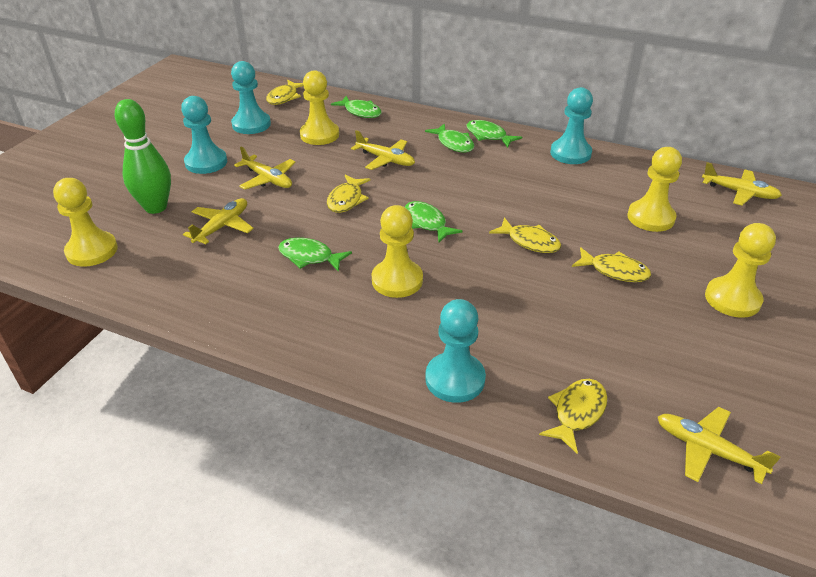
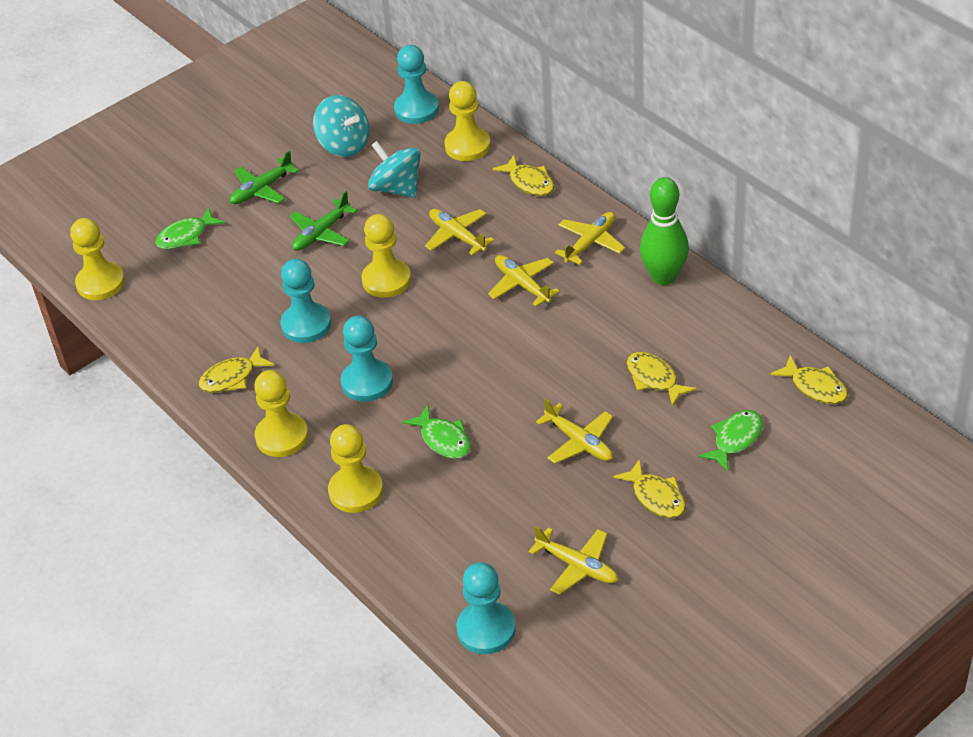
green fish: [278,237,352,272] [331,96,382,118] [405,201,463,243] [425,123,475,153] [467,120,522,148] = 5 -> [155,207,225,250] [402,405,471,459] [698,410,763,472] = 3
green plane: none = 0 -> [230,151,299,204] [290,191,357,251] = 2
turquoise spinning top: none = 0 -> [313,95,369,157] [368,141,421,198] = 2

